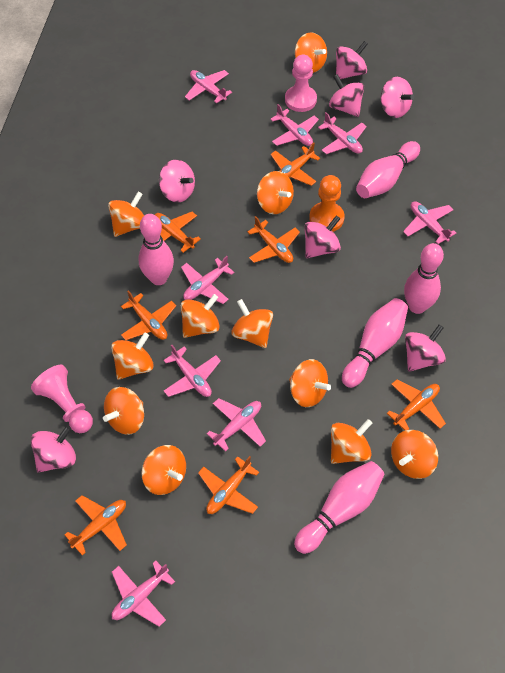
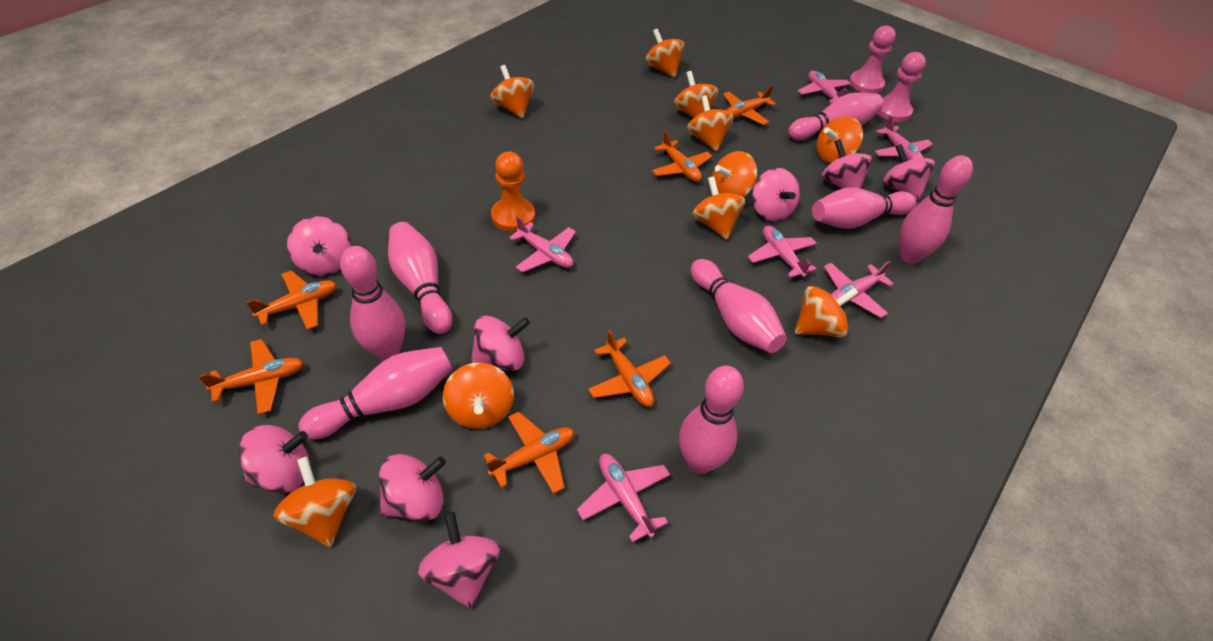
orange plane: [65,495,127,556] [121,290,176,340] [155,212,201,253] [198,456,259,514] [248,216,300,263] [271,143,320,186] [387,379,446,430] = 7 -> [198,339,304,415] [246,270,337,330] [484,412,574,494] [588,330,671,407] [652,131,712,182] [723,85,776,125] = 6
orange spinning top: [103,387,144,435] [108,192,144,237] [111,332,154,380] [141,445,186,495] [181,294,220,338] [232,299,273,348] [257,171,294,214] [289,359,331,407] [295,32,327,73] [331,419,372,464] [391,430,438,479] = 11 -> [273,456,356,547] [443,363,514,429] [490,65,534,118] [645,29,685,77] [674,71,718,118] [687,95,734,151] [692,176,745,240] [712,151,757,197] [795,286,859,337] [817,116,863,163] = 10
pink bowling pin: [139,214,174,285] [294,461,385,554] [342,298,408,388] [356,141,420,198] [404,243,444,314] = 5 -> [298,347,453,440] [340,246,405,361] [388,222,452,334] [679,366,744,474] [691,259,787,353] [788,92,883,140] [812,187,916,229] [899,155,973,264] = 8
pink plane: [112,561,175,626] [163,345,221,397] [181,256,234,304] [185,70,232,104] [207,398,266,452] [270,104,319,146] [318,112,367,154] [403,201,456,244] = 8 -> [509,216,576,272] [577,454,670,543] [748,225,817,278] [798,71,851,103] [824,261,894,318] [875,115,933,160] = 6
pink spinning top: [31,425,76,473] [159,159,195,203] [304,216,341,258] [329,74,364,117] [336,41,368,79] [380,77,414,118] [405,325,446,372] = 7 -> [238,425,310,493] [287,216,351,276] [379,454,446,521] [418,512,500,609] [471,316,530,371] [752,168,800,222] [822,139,872,189] [883,144,935,201] = 8

